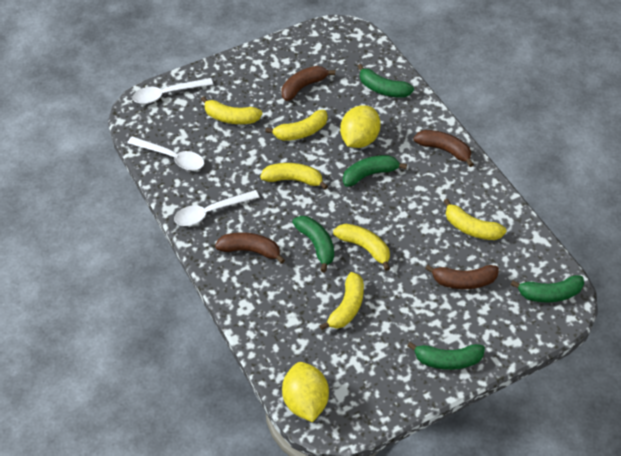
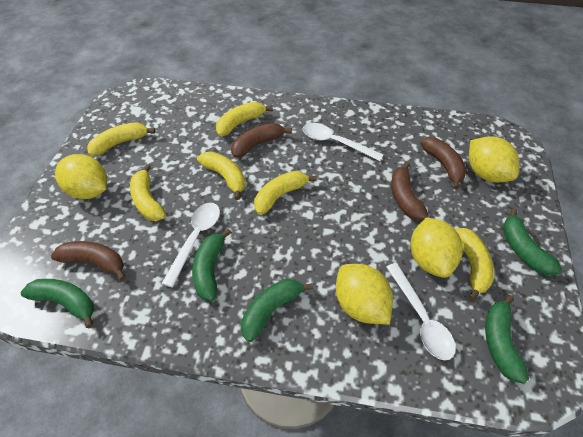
yellow lemon: [282,362,329,422] [340,105,381,148] = 2 -> [55,154,107,199] [336,264,393,324] [410,218,463,278] [469,136,519,182] = 4

